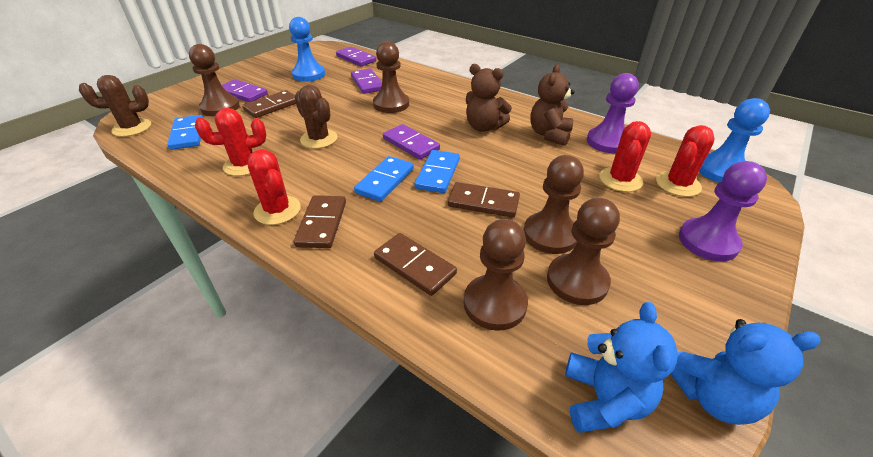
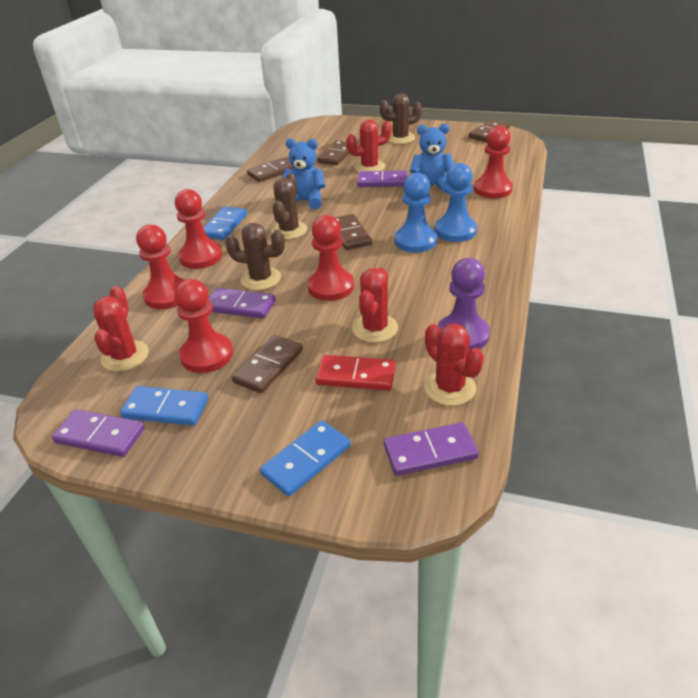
brown cactus: [79,75,151,137] [295,85,338,149] = 2 -> [225,223,285,290] [271,173,308,239] [380,93,422,144] = 3
brown domino: [242,90,296,118] [294,195,346,248] [374,233,457,296] [448,182,520,218] = 4 -> [232,335,303,393] [247,157,294,182] [317,141,350,165] [335,214,372,250] [469,119,510,142] = 5
brown pawn: [189,44,240,116] [373,41,409,113] [464,219,528,331] [524,155,584,254] [547,198,620,305] = 5 -> none = 0
brown teddy bear: [466,64,512,132] [530,64,575,146] = 2 -> none = 0
purple pawn: [587,73,639,153] [679,161,767,261] = 2 -> [437,258,490,351] = 1
red domino: none = 0 -> [315,355,396,391] = 1
red pawn: none = 0 -> [136,224,185,309] [174,279,233,373] [175,189,222,269] [307,215,354,301] [474,126,513,199] = 5

